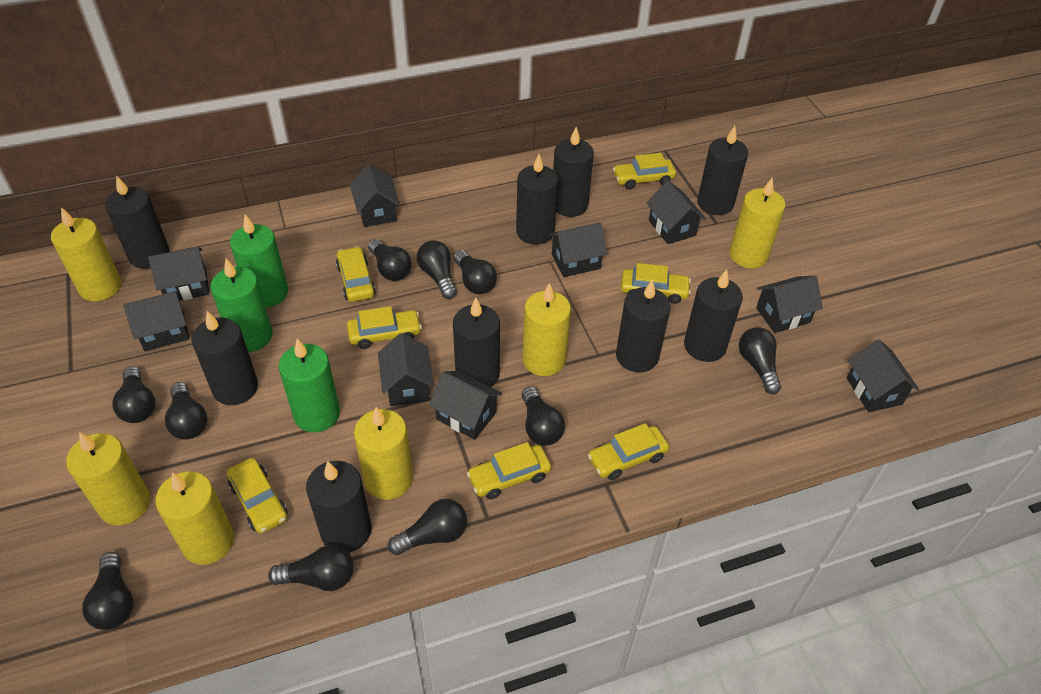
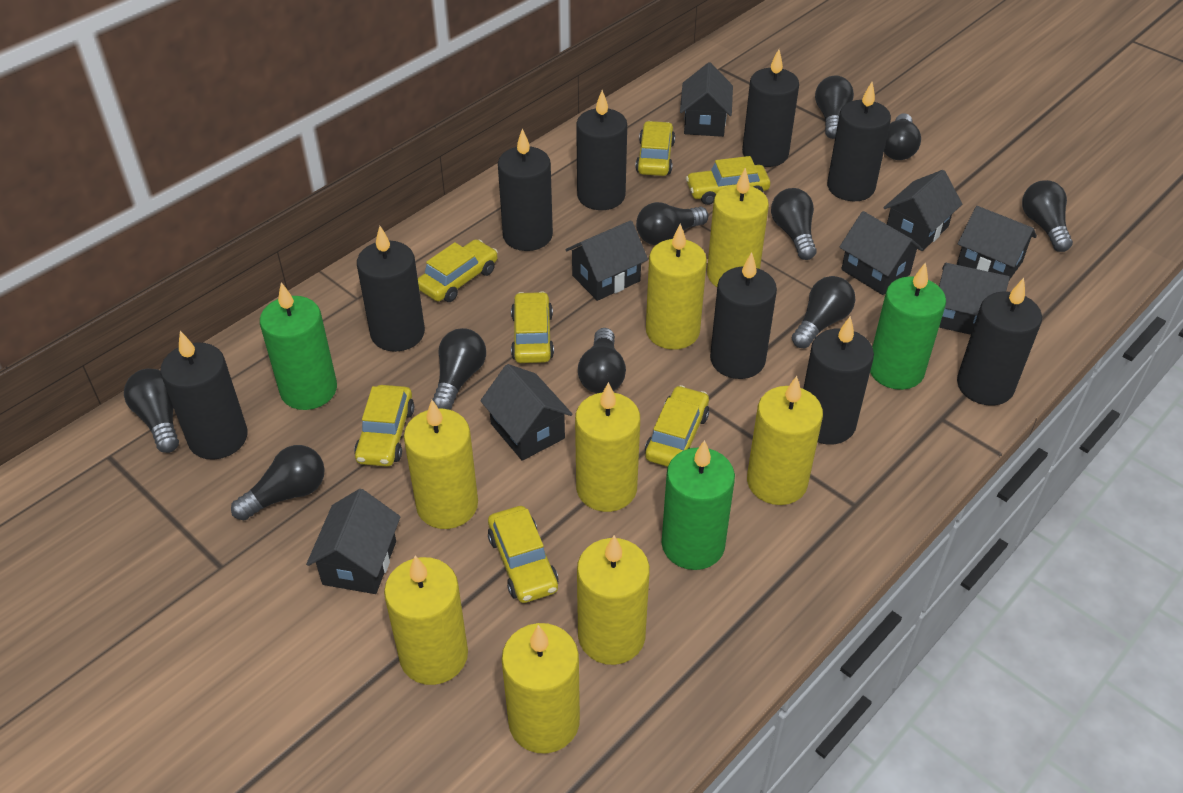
black house: [123,291,189,351] [148,247,210,301] [350,164,400,227] [378,333,434,406] [429,371,502,440] [549,222,607,277] [646,181,706,244] [756,276,823,333] [846,339,919,412] = 9 -> [306,489,400,594] [480,364,573,461] [565,220,648,301] [680,62,733,137] [839,211,923,295] [883,170,962,250] [939,263,1010,335] [956,206,1037,280] = 8
yellow candle: [51,207,121,301] [66,432,150,525] [155,471,234,565] [354,407,413,500] [523,283,571,376] [729,177,786,268] = 6 -> [384,555,468,685] [404,400,478,529] [502,623,580,754] [575,382,640,512] [577,535,650,665] [646,223,707,350] [707,168,769,287] [747,376,823,505] = 8

